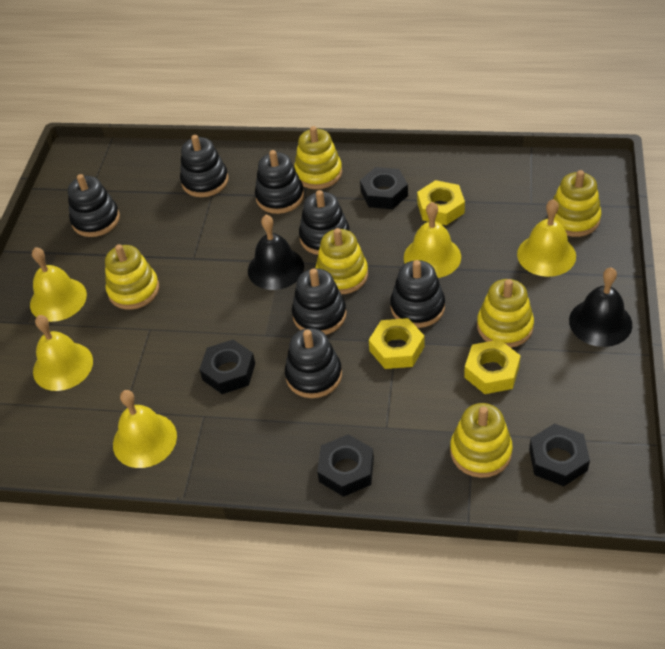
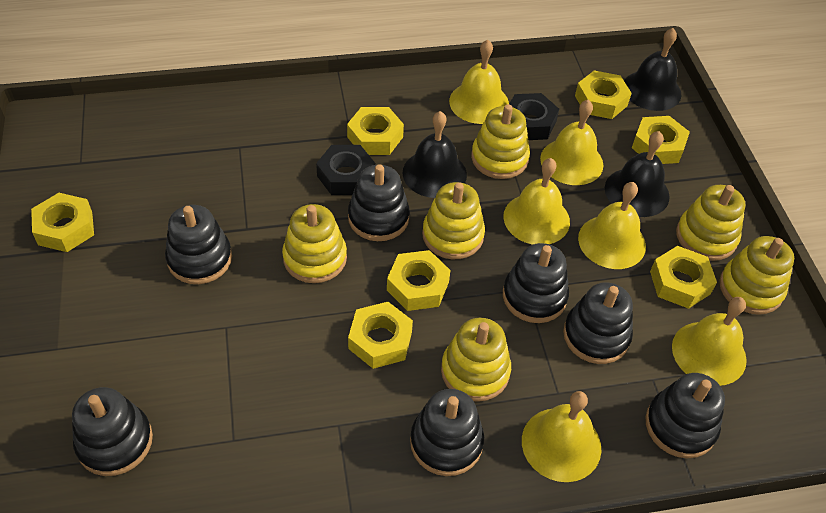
black bell: [248,215,304,290] [569,267,632,347] = 2 -> [403,111,467,198] [605,131,670,217] [624,28,681,111] = 3
black nut: [199,340,255,394] [317,434,374,497] [360,167,408,209] [529,423,590,486] = 4 -> [316,145,375,195] [510,93,559,140] = 2
yellow bell: [30,247,87,322] [33,315,93,391] [113,390,177,468] [404,202,461,278] [517,199,576,277] = 5 -> [449,40,509,124] [503,158,570,245] [522,391,601,482] [540,100,604,185] [578,182,646,269] [672,297,747,386] = 6
yellow nut: [369,318,425,369] [417,180,465,225] [464,339,521,394] = 3 -> [31,193,94,252] [347,107,404,155] [348,302,413,369] [387,250,451,311] [575,70,632,119] [632,116,690,164] [650,246,717,309] = 7

